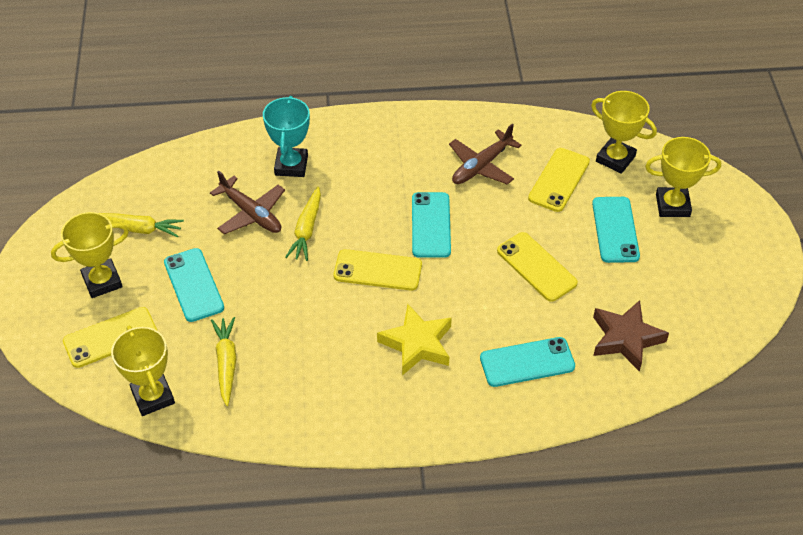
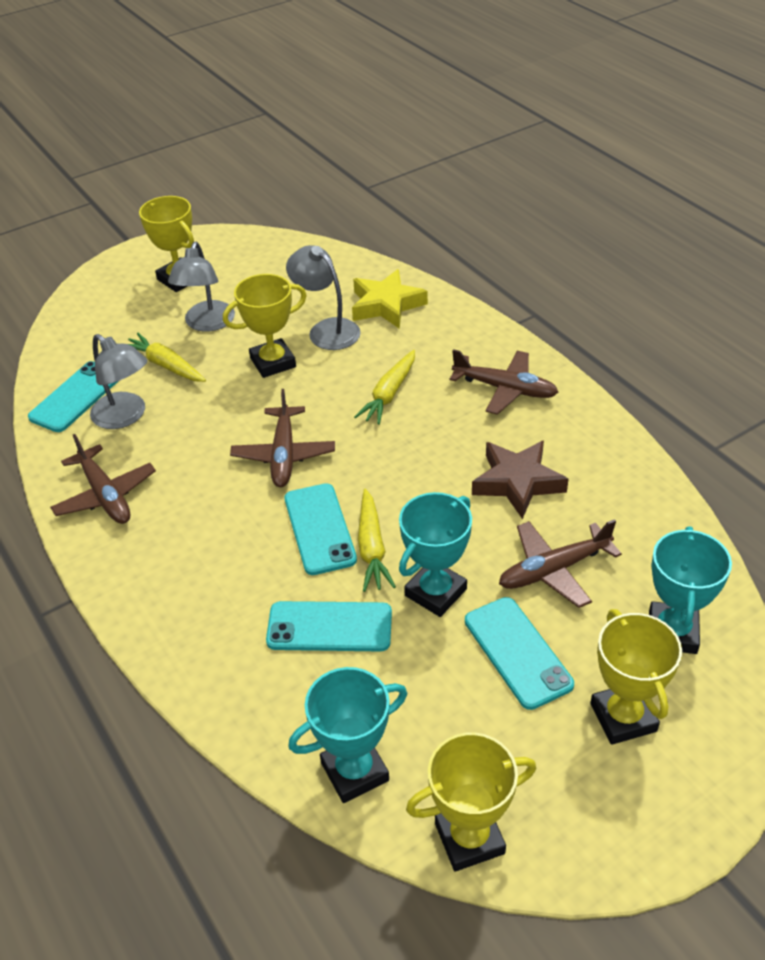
brown plane: [210,171,285,234] [449,124,522,185] = 2 -> [50,434,156,524] [230,389,335,487] [449,349,559,415] [499,519,622,608] = 4
grey lamp: none = 0 -> [90,334,147,429] [168,242,235,332] [286,245,361,350] = 3
turquoise trophy: [263,96,310,177] = 1 -> [288,667,407,803] [399,492,472,617] [649,526,732,654] = 3
yellow phone: [63,307,157,368] [334,249,422,291] [497,232,578,302] [528,148,590,212] = 4 -> none = 0

